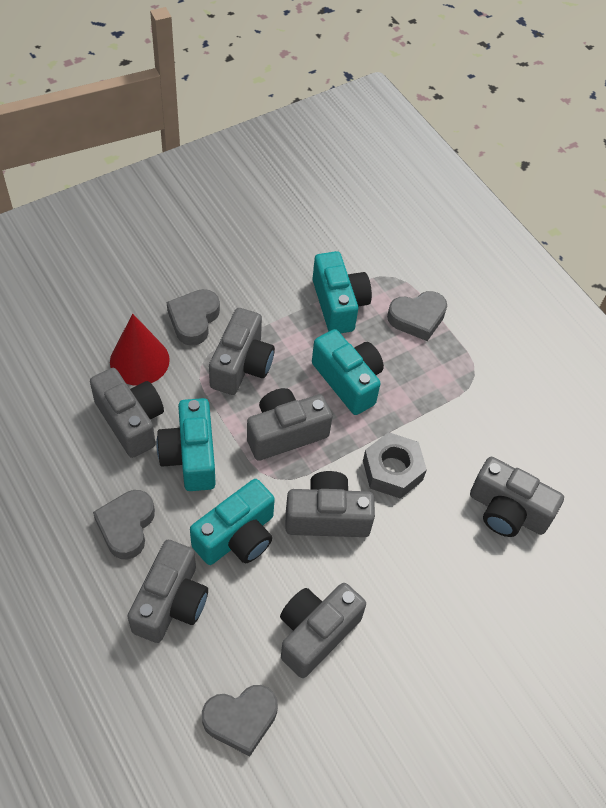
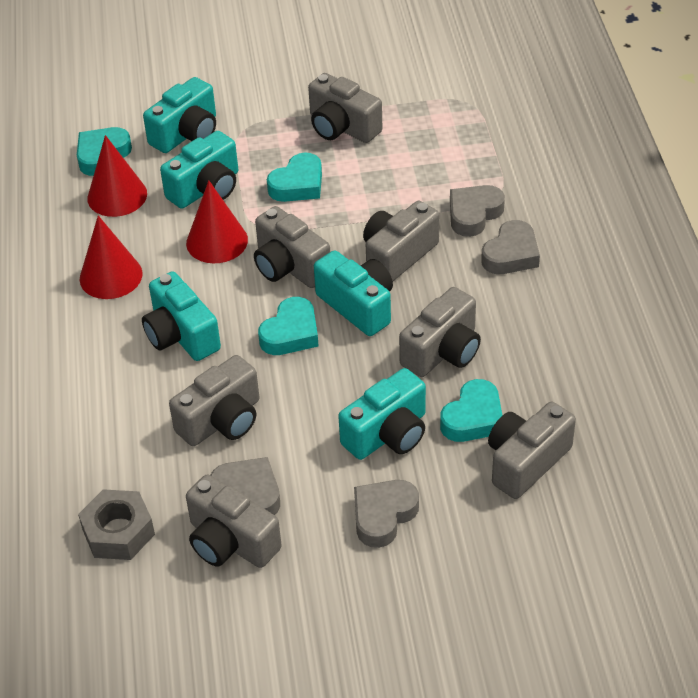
red cone: [110,314,170,386] = 1 -> [80,215,143,299] [87,135,147,217] [186,180,248,263] = 3
turquoise camera: [156,398,216,491] [190,479,275,565] [312,329,384,415] [313,251,372,333] = 4 -> [142,271,221,361] [143,77,216,153] [160,131,238,209] [314,250,393,336] [338,368,426,460] = 5
turquoise heart: none = 0 -> [77,127,132,176] [258,297,319,355] [267,152,322,202] [440,379,502,442] = 4

